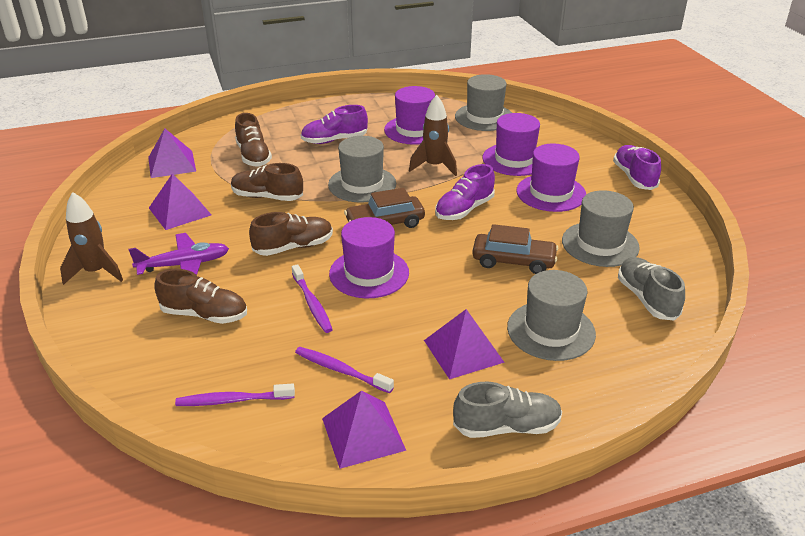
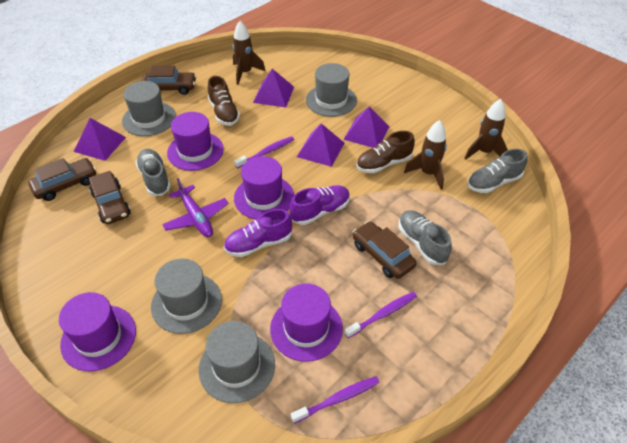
brown car: [344,188,425,228] [472,224,558,274] = 2 -> [28,158,96,201] [89,171,131,224] [142,65,196,95] [352,221,416,279] = 4
brown rocket: [60,192,123,285] [409,95,457,176] = 2 -> [232,21,265,85] [404,120,447,190] [464,99,508,160] = 3
brown shoe: [154,269,247,324] [231,163,303,201] [235,113,272,167] [249,212,333,256] = 4 -> [208,76,240,126] [356,131,415,173] = 2
grey shoe: [453,382,562,438] [618,257,685,321] = 2 -> [136,149,171,196] [398,210,452,265] [467,149,527,193] = 3
purple shoe: [301,105,368,144] [435,164,495,220] [613,145,661,190] = 3 -> [224,209,292,257] [289,185,350,225] = 2

